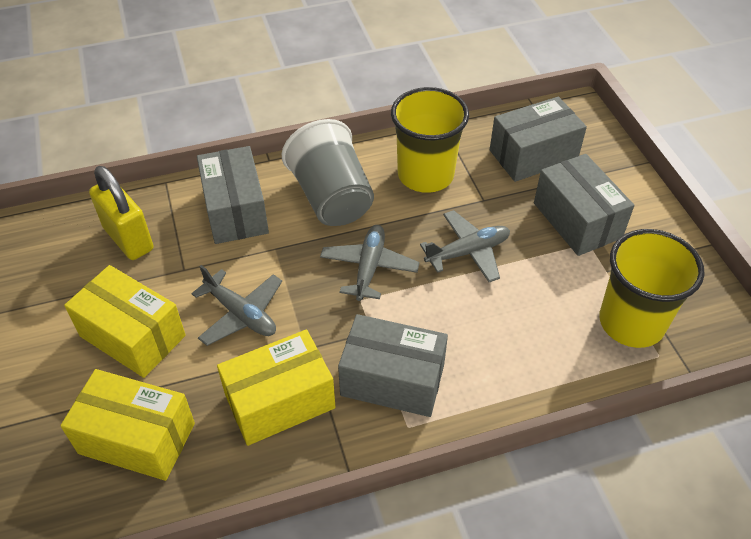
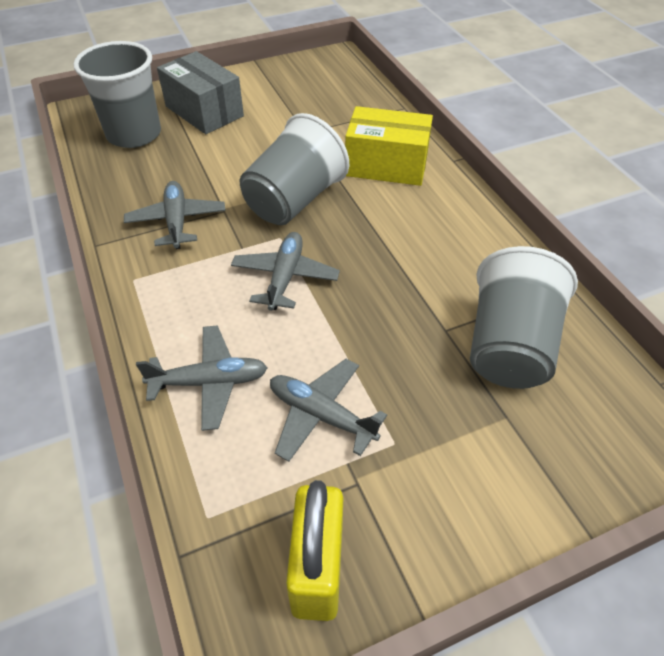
grey box: [197,146,269,244] [338,314,448,417] [490,96,587,182] [534,154,634,256] = 4 -> [157,51,244,134] = 1
grey cup: [282,119,374,226] = 1 -> [73,41,161,148] [240,113,349,225] [470,246,578,389] = 3
grey plane: [191,265,282,346] [320,225,420,301] [420,210,510,282] = 3 -> [124,181,226,249] [136,325,268,431] [231,232,340,311] [270,359,387,462] = 4
yellow box: [60,369,195,481] [64,265,186,378] [217,329,335,446] = 3 -> [345,106,433,186] = 1
yellow cup: [391,87,469,193] [599,229,705,348] = 2 -> none = 0

